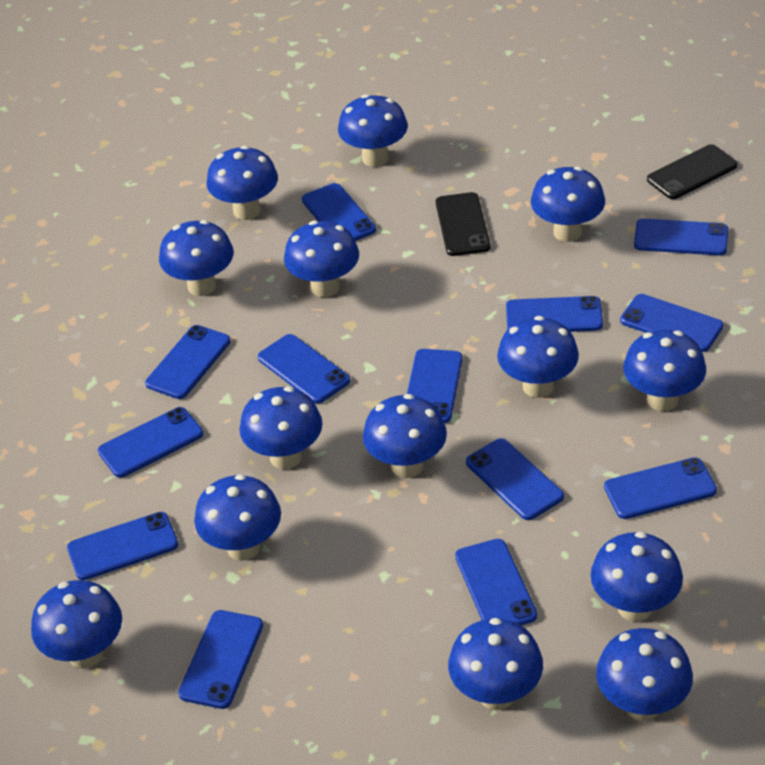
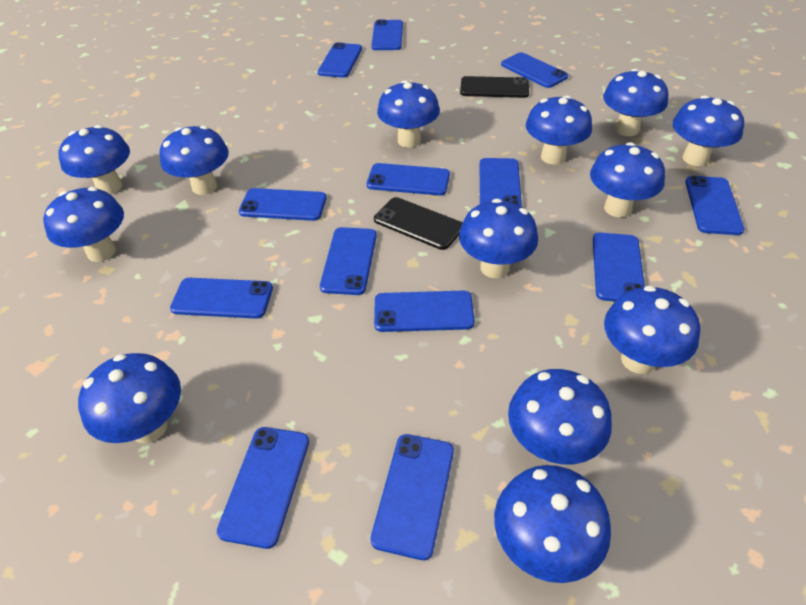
blue mushroom: [31,580,122,669] [159,220,234,296] [194,474,281,561] [206,146,278,220] [239,387,323,469] [284,221,359,297] [338,94,408,167] [363,394,447,478] [448,618,543,710] [497,316,579,398] [531,166,605,242] [591,532,683,622] [596,628,693,721] [623,329,706,411] = 14 -> [43,187,124,262] [59,125,130,194] [78,353,181,444] [160,125,229,195] [377,80,440,148] [459,199,538,278] [494,465,611,583] [508,369,612,464] [526,95,592,165] [590,142,665,217] [603,69,668,136] [604,286,700,374] [673,95,744,166] = 13

